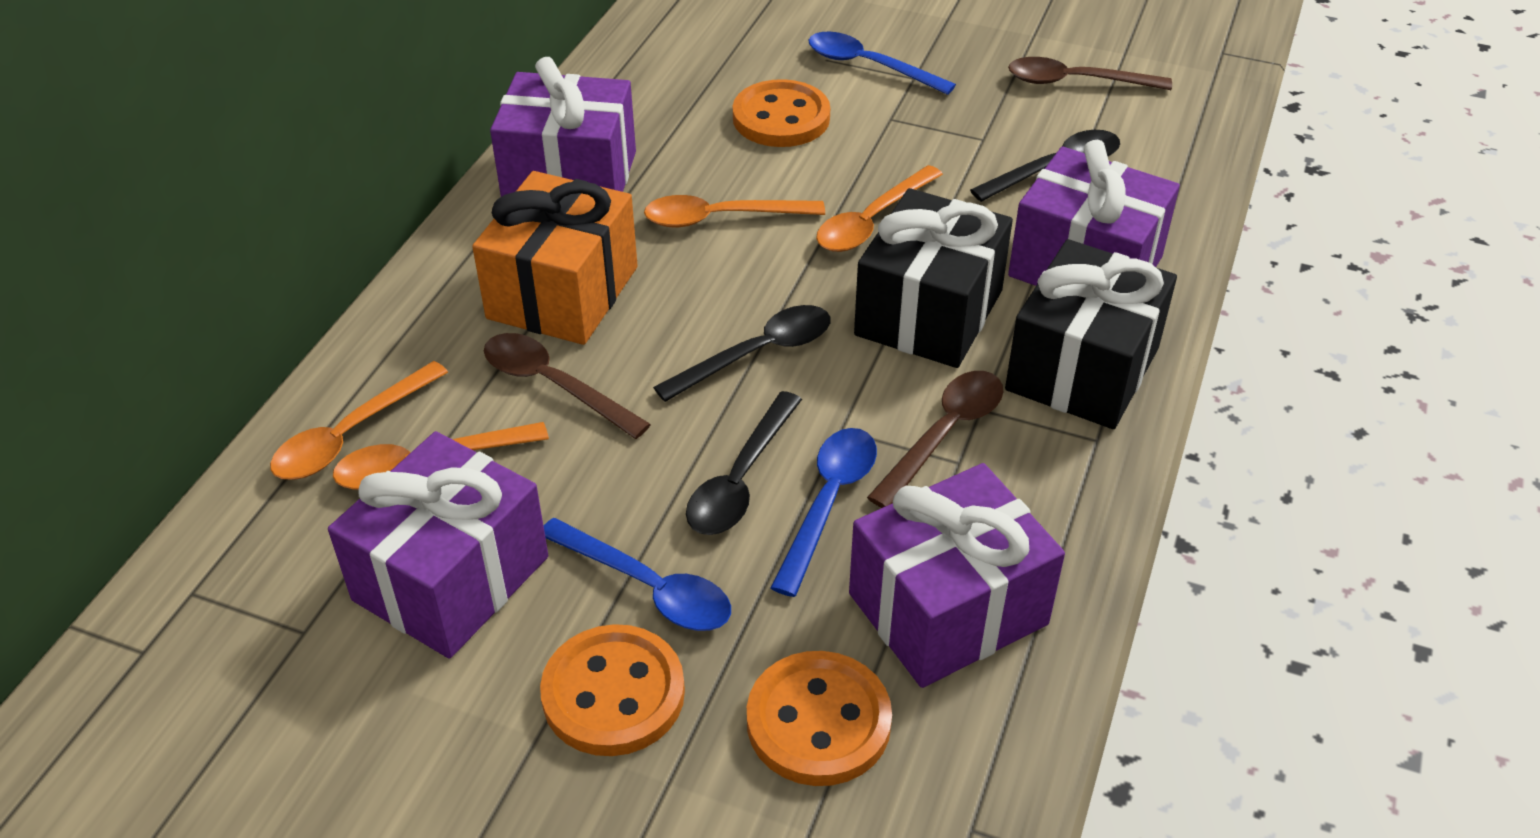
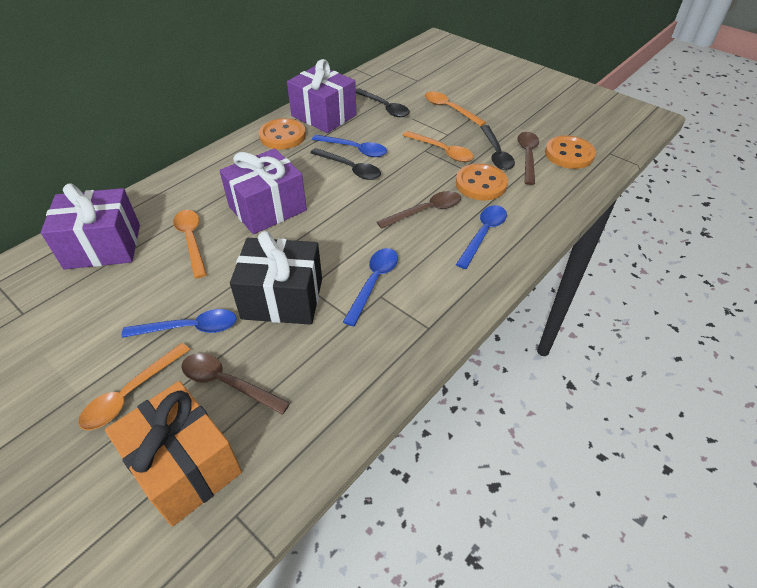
black gift: [854,188,1013,368] [1005,239,1177,429] = 2 -> [230,231,322,325] = 1
blue spoon: [544,518,731,631] [770,428,877,597] [808,32,956,95] = 3 -> [122,309,237,338] [312,135,387,157] [343,248,398,326] [456,205,507,269] = 4
purple gift: [328,431,548,658] [490,57,636,197] [849,463,1065,688] [1008,140,1180,286] = 4 -> [41,183,140,269] [219,148,307,234] [287,59,356,133] = 3

